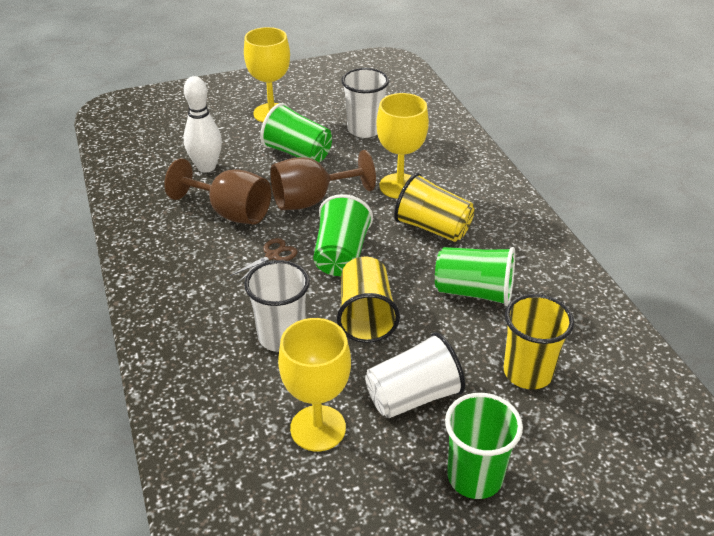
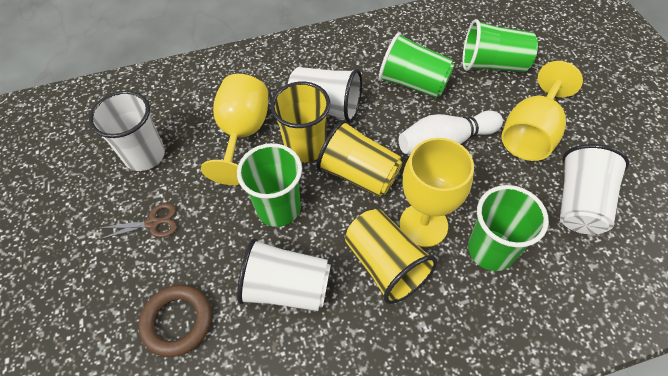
brown goblet: [164,158,271,224] [270,150,376,210] = 2 -> none = 0
brown ring: none = 0 -> [138,285,212,357] = 1
white cup: [244,260,310,352] [341,68,389,138] [365,332,465,418] = 3 -> [89,91,165,171] [237,238,331,311] [288,67,362,123] [560,144,629,234] = 4

